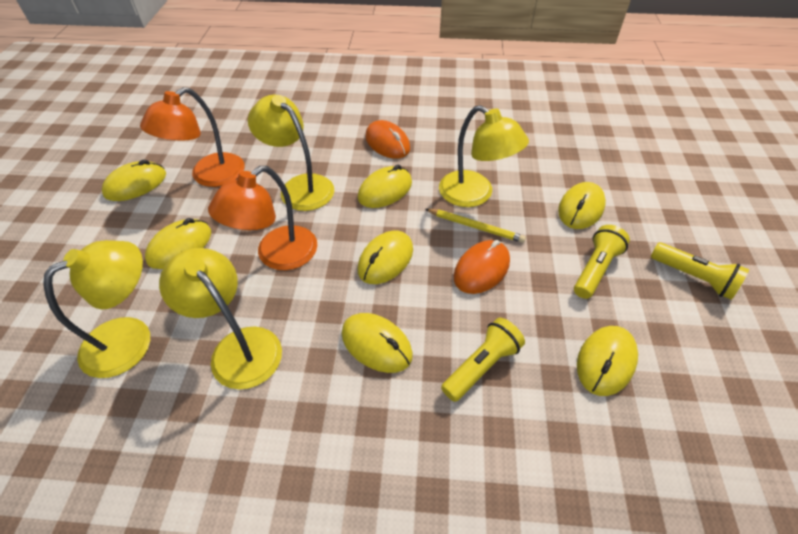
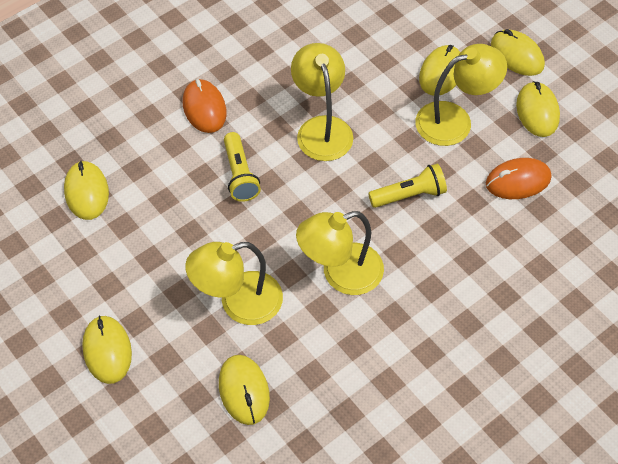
orange lamp: [140,87,245,187] [208,166,317,270] = 2 -> none = 0
yellow flashlight: [441,318,525,402] [574,225,630,299] [651,243,749,300] = 3 -> [224,132,261,202] [368,164,447,208] = 2
yellow mouse: [102,160,166,201] [145,218,211,269] [342,313,413,373] [358,165,412,208] [358,230,413,284] [558,182,606,229] [577,326,638,396] = 7 -> [64,161,109,220] [82,316,132,384] [219,355,270,425] [419,45,461,96] [491,29,545,76] [516,81,560,137] = 6
yellow pencil: [425,209,526,243] = 1 -> none = 0

